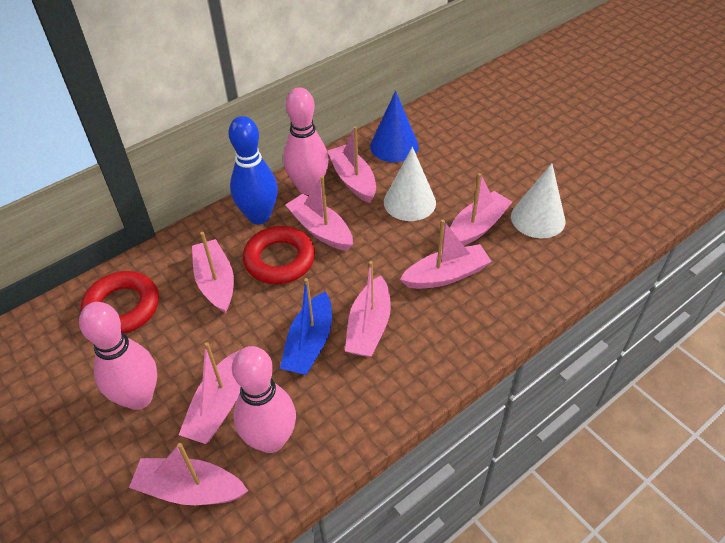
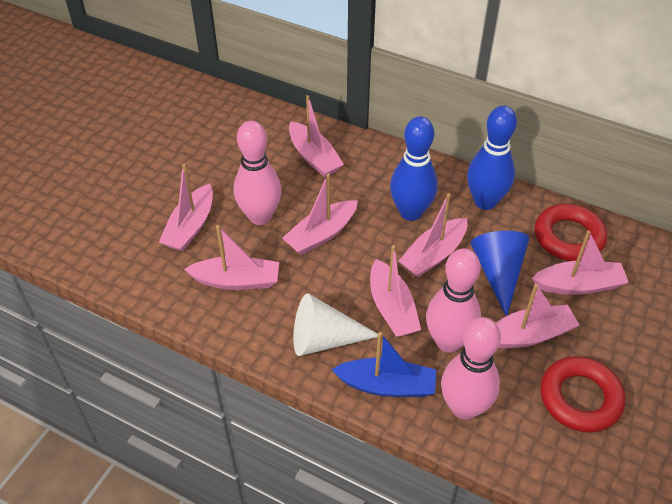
blue bowling pin: [228,116,278,224] = 1 -> [390,116,438,221] [467,106,517,210] = 2
white cone: [384,147,436,221] [511,163,566,238] = 2 -> [293,294,378,356] = 1

